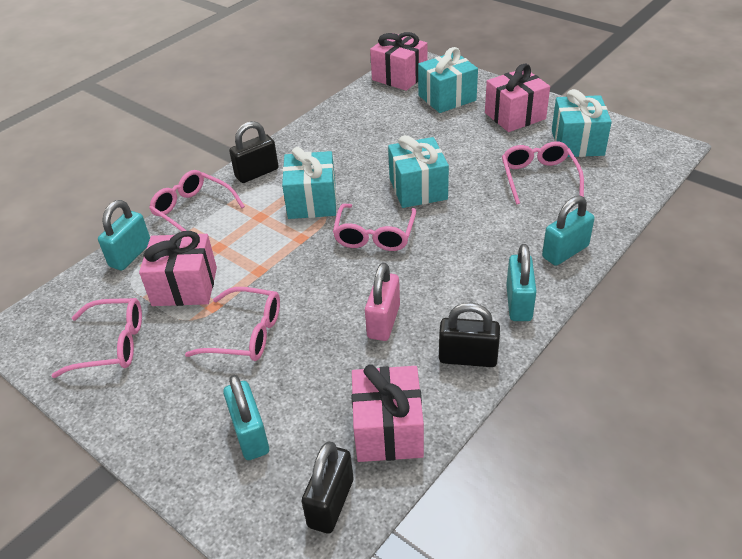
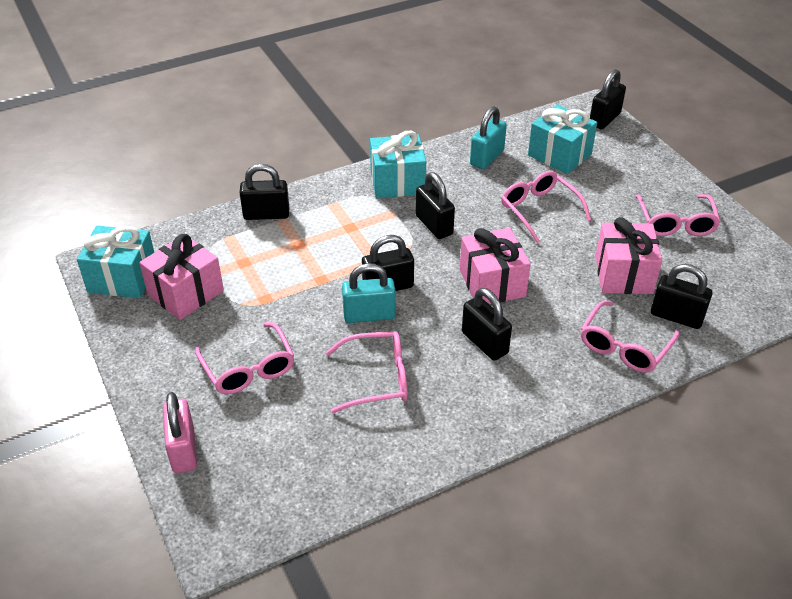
black padlock: [229,121,278,183] [302,442,354,534] [439,302,500,367] = 3 -> [239,164,289,220] [362,235,414,291] [416,172,455,239] [462,288,512,361] [590,69,626,129] [651,264,712,329] = 6
pink gift: [139,231,217,306] [352,364,424,462] [370,32,427,91] [485,64,550,132] = 4 -> [139,234,224,320] [460,228,531,304] [595,217,662,294] = 3
turquoise gift: [282,147,336,219] [388,135,449,208] [418,47,478,113] [552,89,612,157] = 4 -> [77,225,154,298] [370,131,426,198] [528,104,597,174] = 3
turquoise padlock: [98,200,150,270] [223,375,269,460] [506,244,537,321] [542,195,595,266] = 4 -> [342,263,396,323] [470,106,507,169] = 2

